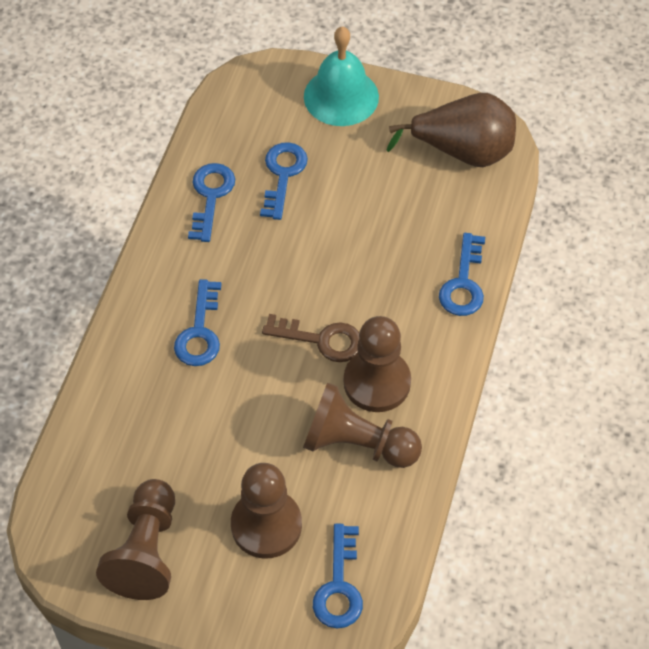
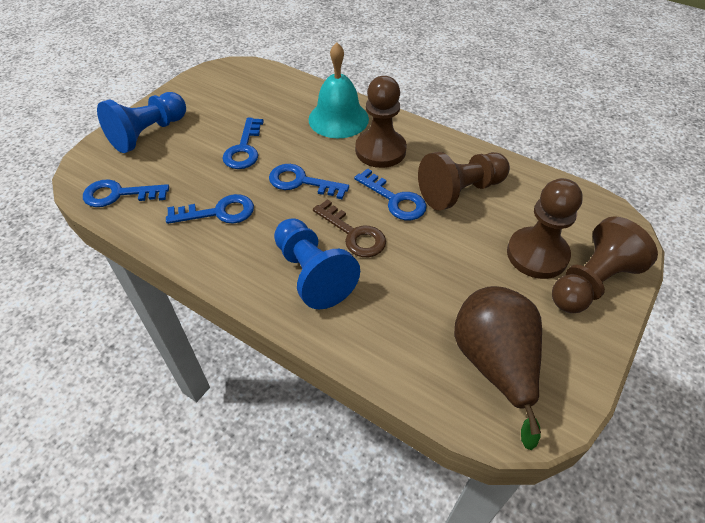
blue pawn: none = 0 -> [97,92,186,153] [274,218,360,309] = 2

